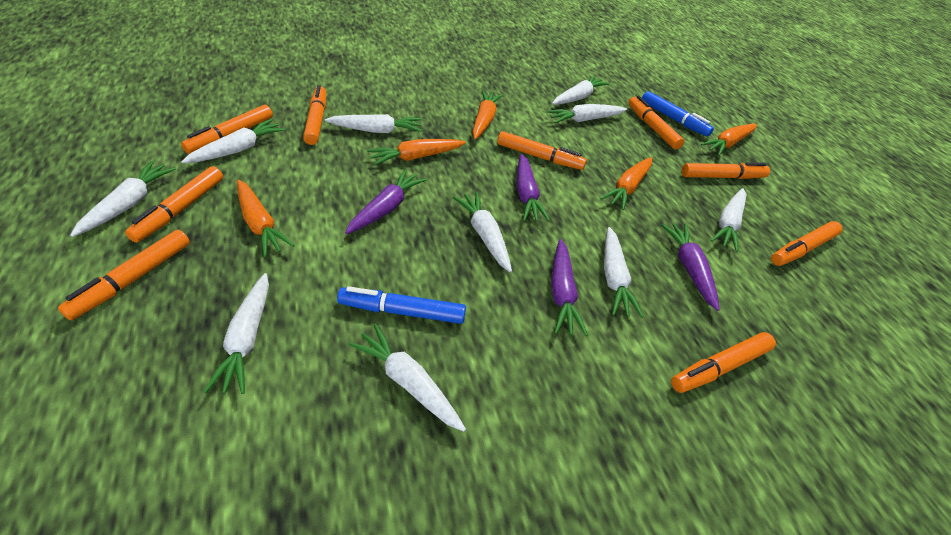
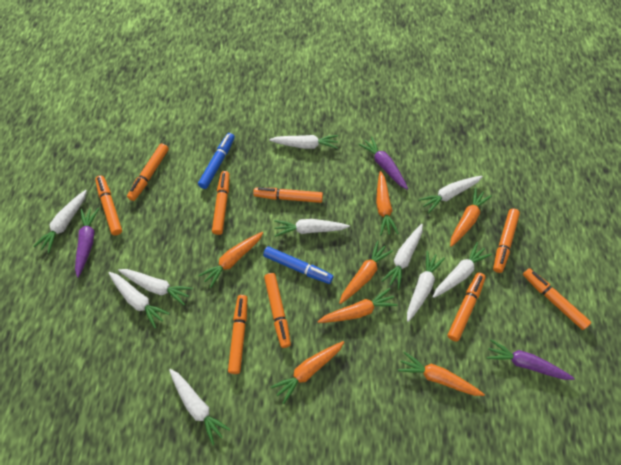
orange carrot: [237,180,295,257] [367,139,466,165] [472,91,502,139] [600,157,652,210] [701,124,757,156] = 5 -> [198,232,263,288] [271,341,344,404] [317,288,398,323] [339,241,393,304] [376,171,399,235] [398,351,485,396] [450,188,491,247] = 7
purple carrot: [345,169,427,234] [517,154,550,222] [551,239,588,336] [661,224,720,311] = 4 -> [75,208,99,278] [358,136,408,190] [486,339,575,380] = 3

